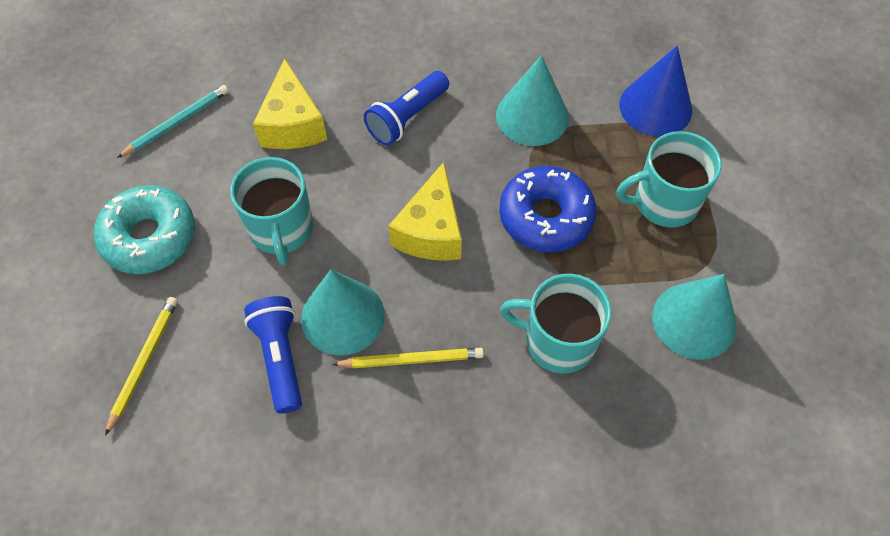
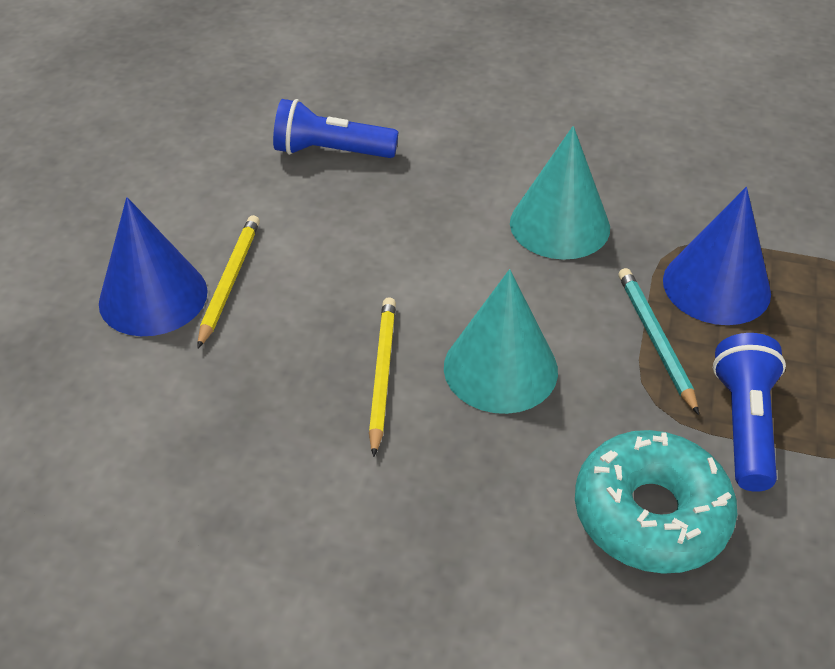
blue cone: [620,46,692,137] = 1 -> [99,197,208,336] [663,187,771,325] = 2
blue donut: [499,166,596,253] = 1 -> none = 0
turquoise cone: [301,270,385,355] [496,55,569,146] [652,274,737,360] = 3 -> [444,269,558,414] [510,126,610,260] = 2
turquoise mug: [230,157,313,265] [500,274,612,374] [616,131,722,228] = 3 -> none = 0
yellow cheese: [253,59,327,149] [389,162,462,261] = 2 -> none = 0

